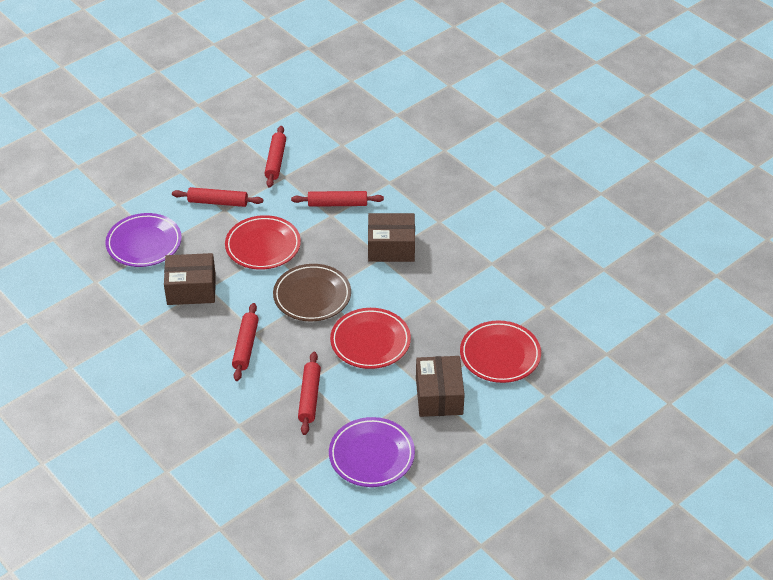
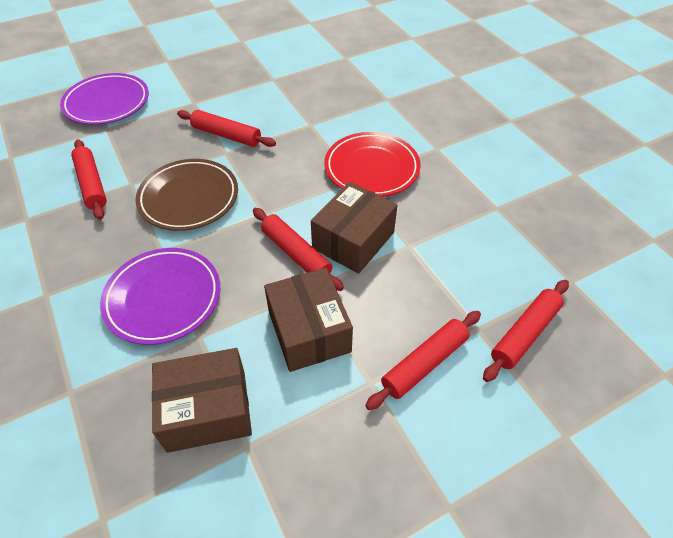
red plate: [225,215,301,270] [330,308,411,369] [460,321,541,383] = 3 -> [324,132,421,197] = 1

